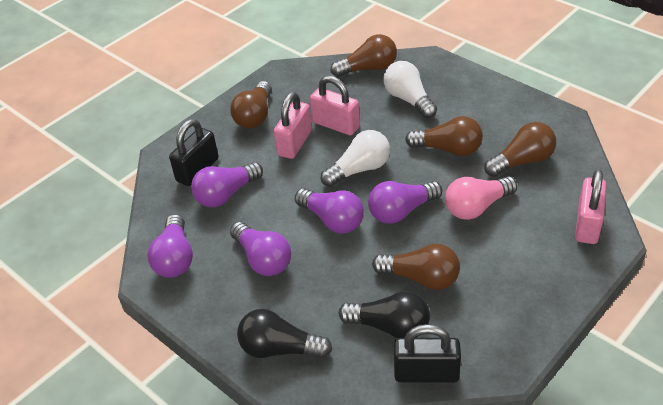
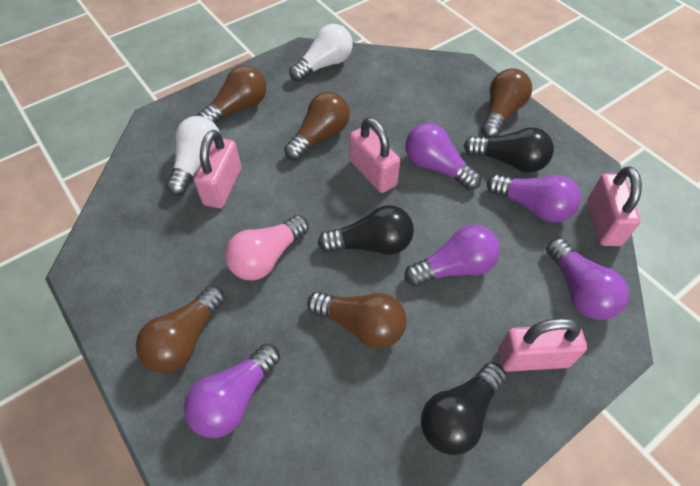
black light bulb: [237,309,332,358] [338,291,430,338] = 2 -> [318,205,414,255] [421,362,507,455] [464,127,554,173] = 3
black padlock: [169,119,218,186] [394,324,461,383] = 2 -> none = 0
pink padlock: [274,92,312,159] [310,76,360,135] [575,169,606,244] = 3 -> [194,130,241,208] [350,117,400,193] [498,318,587,372] [587,166,642,246] = 4

